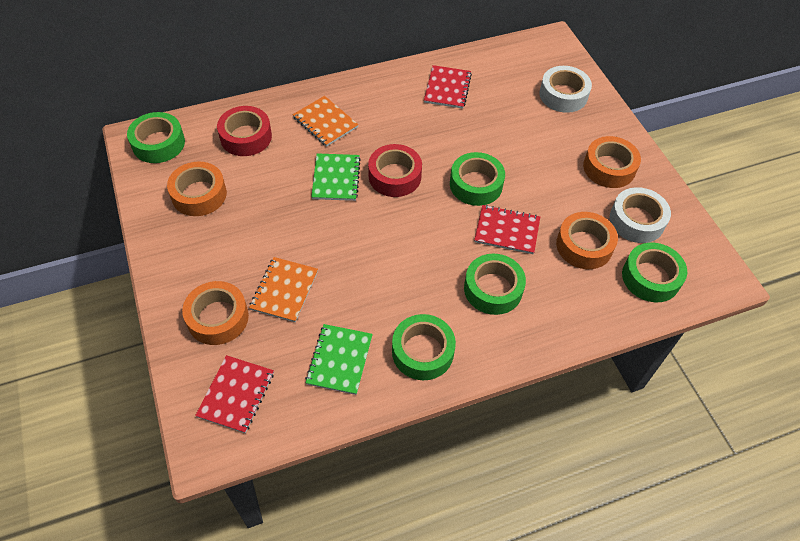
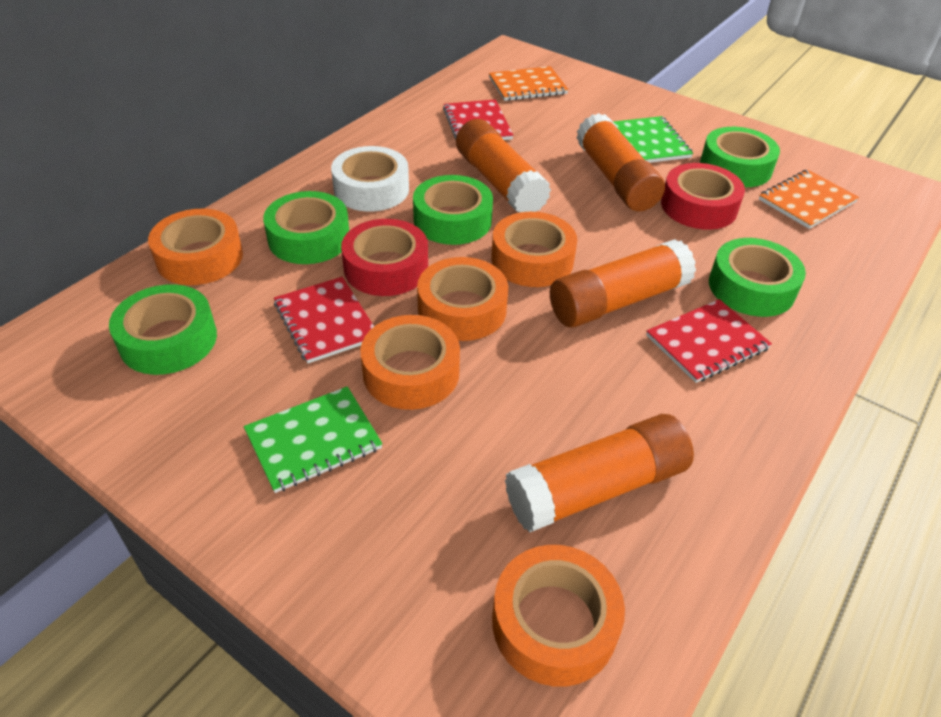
orange glue stick: none = 0 -> [456,119,551,213] [505,414,694,533] [550,239,696,328] [576,113,665,211] = 4
orange tape: [167,162,227,216] [182,281,249,345] [556,212,618,269] [583,136,641,188] = 4 -> [148,209,243,285] [360,315,460,410] [417,257,508,341] [491,212,577,287] [492,545,625,687] = 5
white tape: [539,66,592,113] [610,187,671,243] = 2 -> [331,146,409,212] = 1

